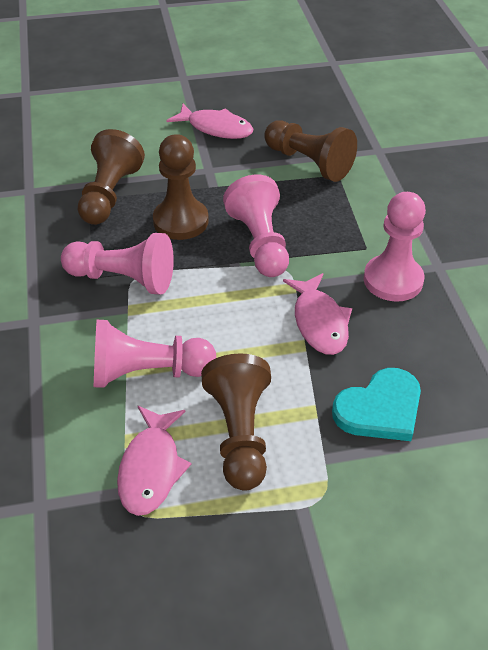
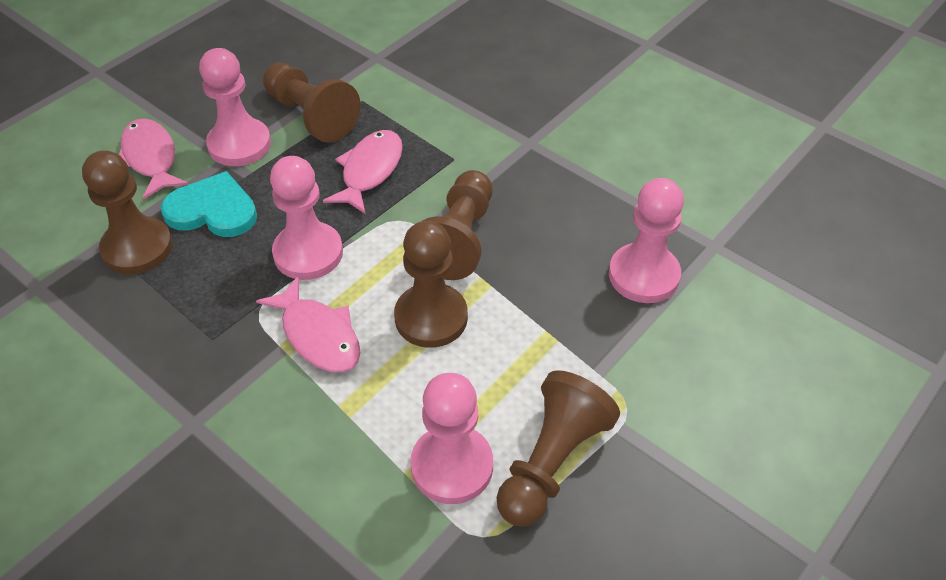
brown pawn: [78,129,145,225] [153,134,209,240] [201,353,271,491] [264,120,357,182] = 4 -> [82,150,173,274] [263,63,360,143] [394,221,468,348] [423,170,492,280] [497,370,620,527] = 5

